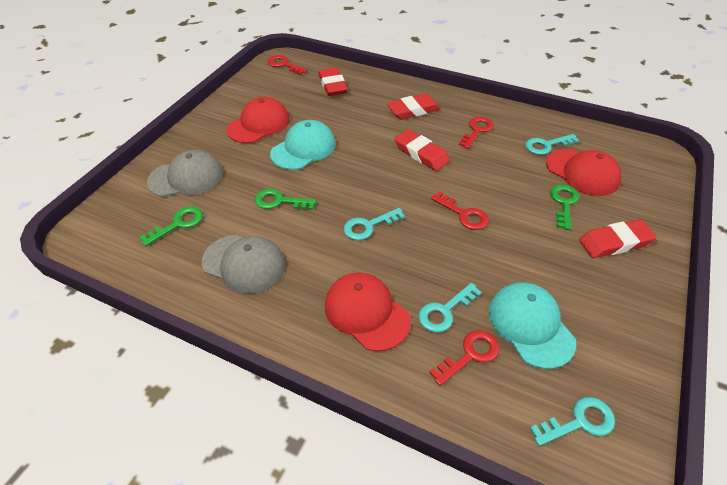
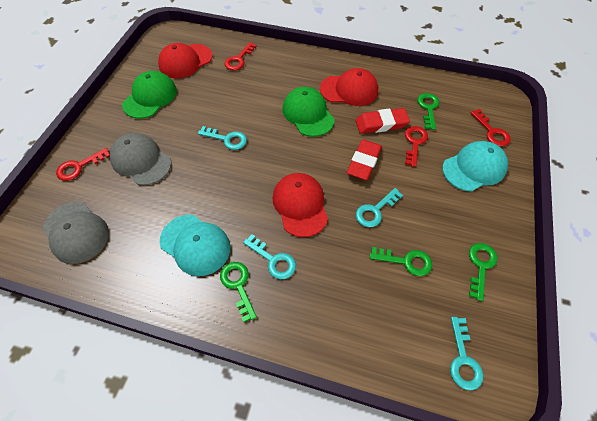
green cap: none = 0 -> [122,71,177,119] [282,87,335,137] = 2
green key: [139,206,203,246] [255,189,317,210] [550,184,579,230] = 3 -> [220,262,257,322] [370,247,432,276] [417,93,439,130] [469,243,497,301] = 4
red eraser: [319,67,348,96] [387,93,441,119] [394,129,450,171] [579,219,657,258] = 4 -> [347,139,382,180] [356,108,410,134] = 2

